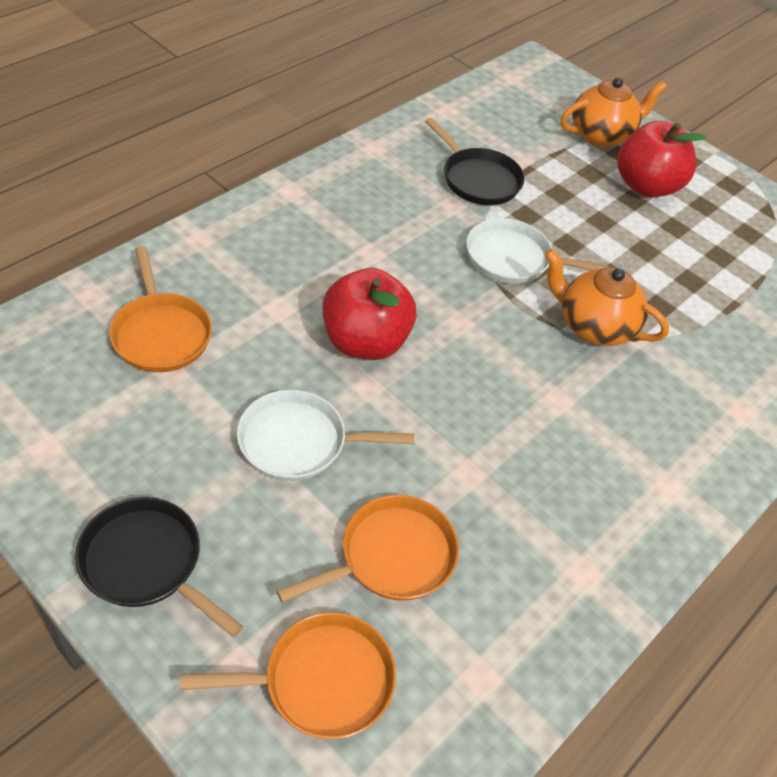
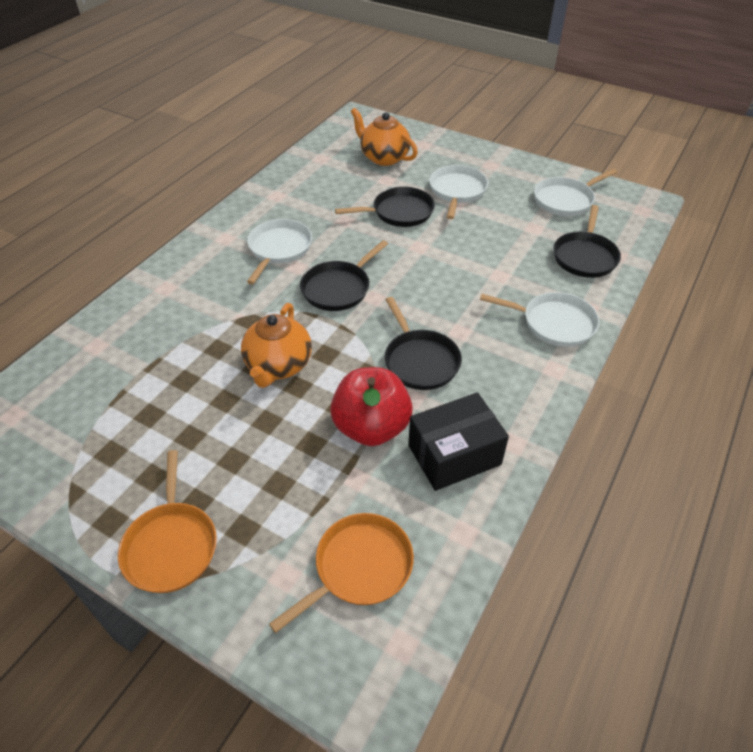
black box: none = 0 -> [408,392,509,491] = 1
black pan: [75,497,243,637] [425,118,525,205] = 2 -> [300,240,388,311] [335,187,435,227] [385,297,462,390] [553,205,621,278] = 4
orange pan: [109,246,212,372] [180,612,396,739] [277,495,459,603] = 3 -> [118,450,217,593] [269,513,414,633] = 2
red apple: [323,268,417,360] [617,121,707,198] = 2 -> [330,367,413,446] = 1
white pan: [237,390,415,481] [466,218,610,284] = 2 -> [247,219,312,285] [429,165,488,219] [480,292,599,347] [534,169,617,216] = 4

